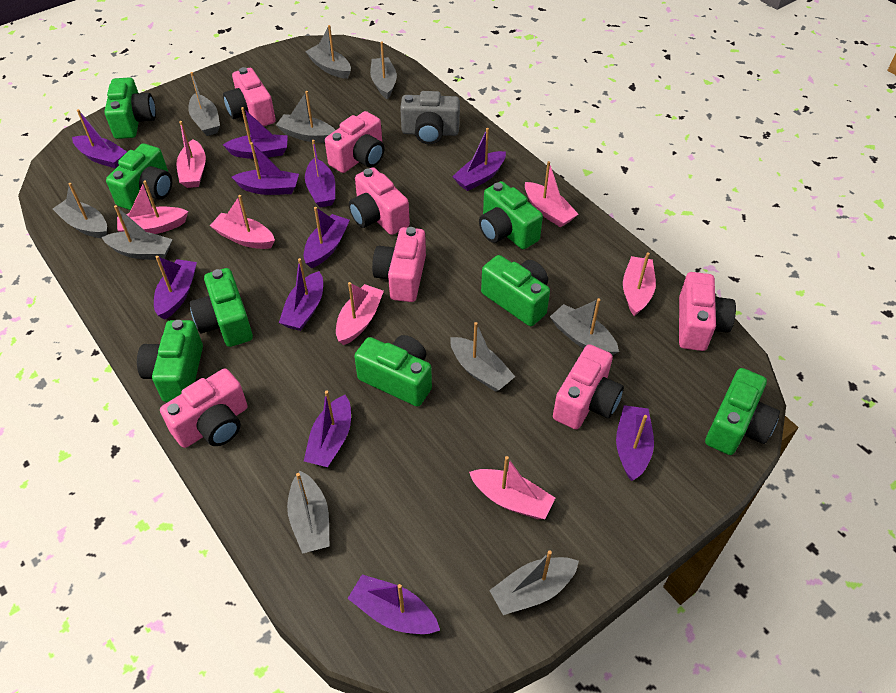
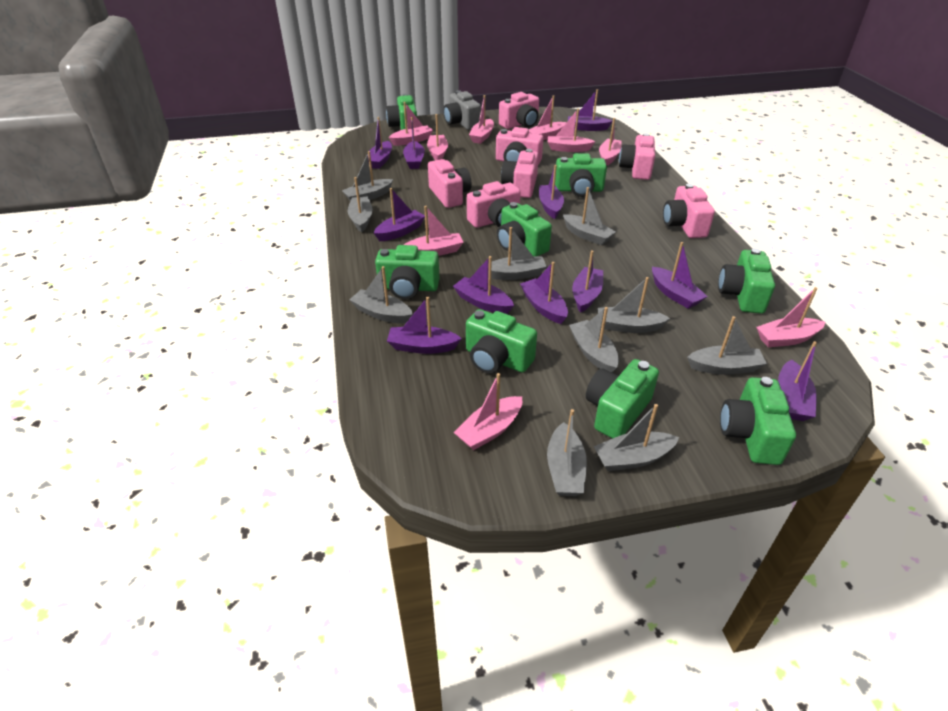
pink boat: [117,181,188,234] [177,121,206,188] [210,195,275,249] [336,282,384,345] [469,456,555,519] [525,161,578,228] [623,252,656,316] = 7 -> [388,102,433,146] [404,206,463,256] [427,114,448,160] [454,373,522,450] [469,95,494,144] [529,96,566,140] [548,109,595,152] [599,118,622,166] [756,287,825,347] = 9

